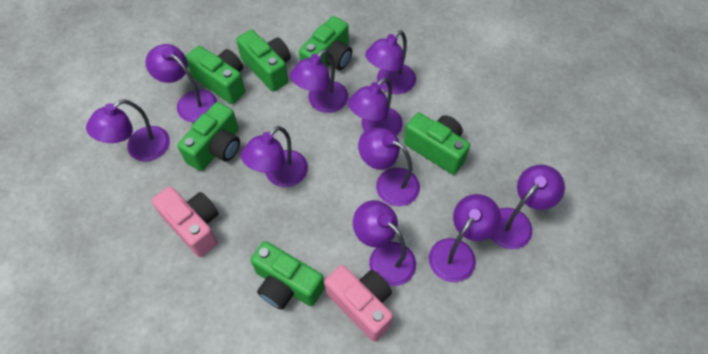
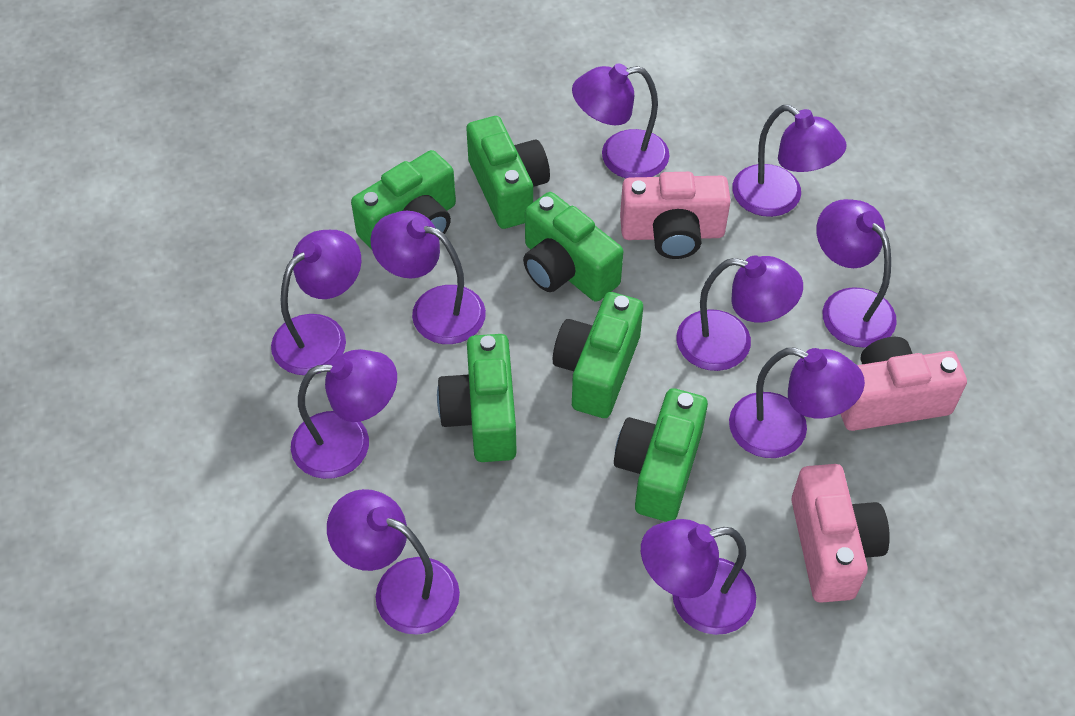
pink camera: [152,186,219,257] [324,265,393,341] = 2 -> [620,172,731,259] [791,464,890,603] [841,337,967,431] = 3

